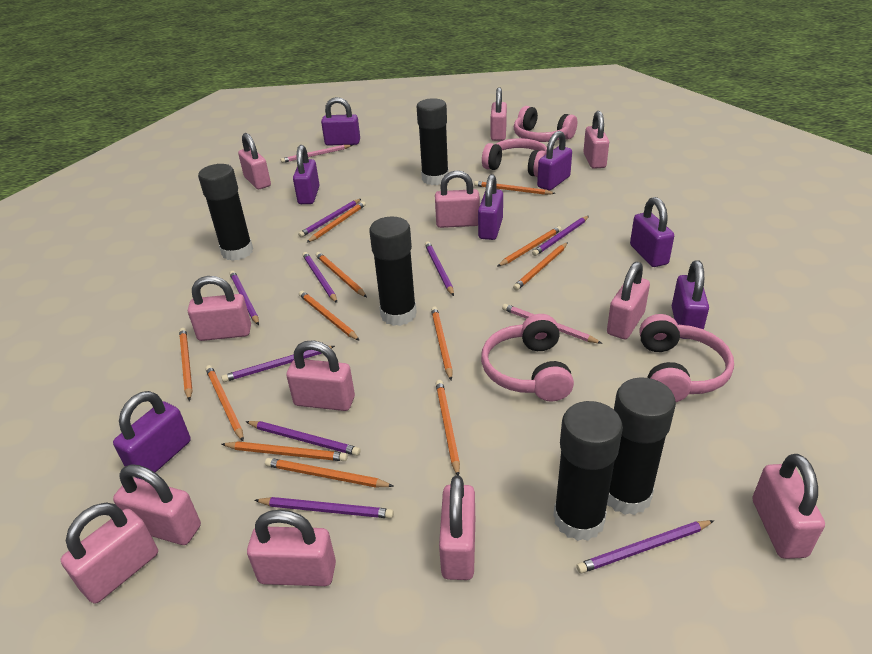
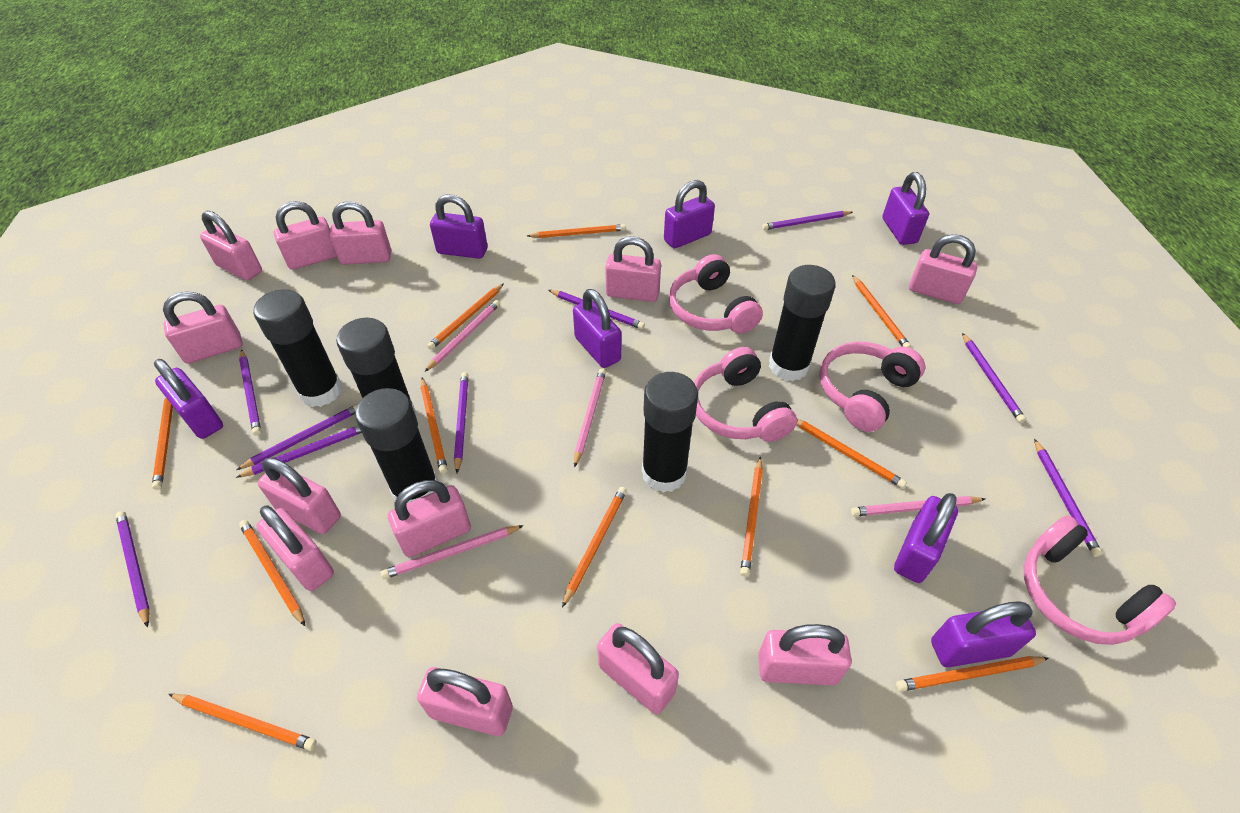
orange pencil: [179,328,193,401] [205,365,244,442] [222,441,348,461] [265,458,393,488] [299,291,360,341] [307,201,366,243] [316,252,367,297] [431,307,453,381] [436,380,460,475] [474,181,556,195] [497,226,562,267] [513,242,568,291] = 12 -> [152,397,173,490] [169,694,317,751] [239,520,305,626] [421,378,448,474] [427,283,504,350] [527,224,626,238] [562,487,627,608] [740,457,763,577] [797,419,907,488] [852,275,911,348] [896,656,1049,692] = 11
pink pencil: [281,145,352,163] [502,304,602,344] = 2 -> [381,525,524,579] [424,300,500,372] [574,368,606,468] [851,496,985,517] = 4

